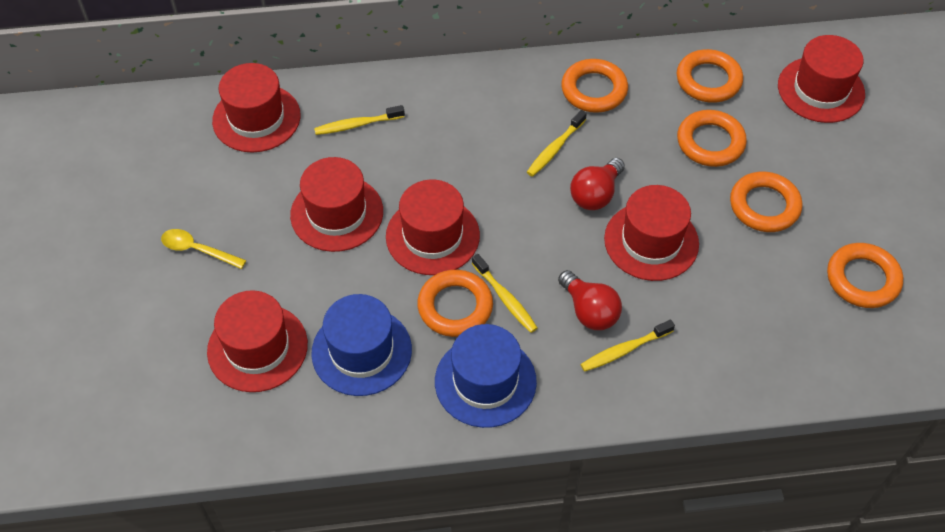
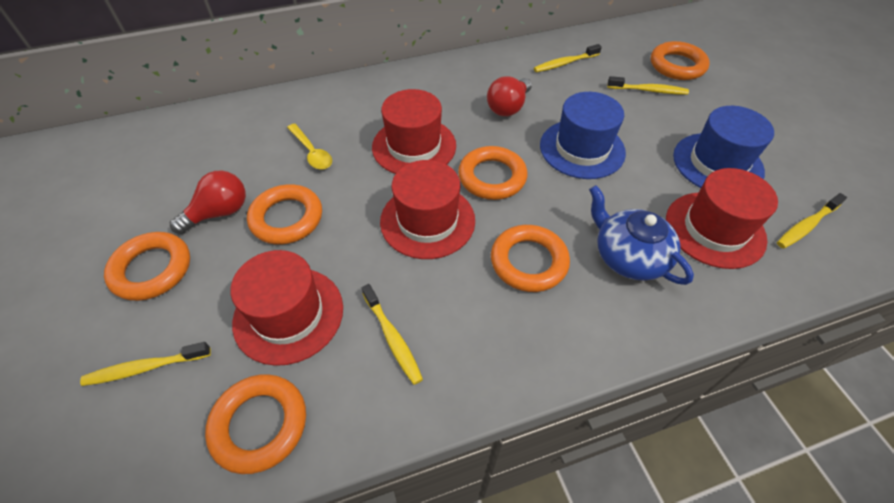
blue teapot: none = 0 -> [589,185,694,285] = 1
red hat: [207,290,308,392] [212,63,301,152] [290,157,383,252] [386,179,480,275] [604,185,699,281] [778,35,865,123] = 6 -> [230,250,343,366] [372,89,456,174] [380,160,475,259] [666,168,778,269] = 4
yellow toothbrush: [314,105,405,135] [472,254,538,333] [527,110,587,177] [580,320,675,372] = 4 -> [80,342,211,386] [362,284,423,385] [534,44,602,72] [607,76,689,95] [777,193,847,249] = 5

